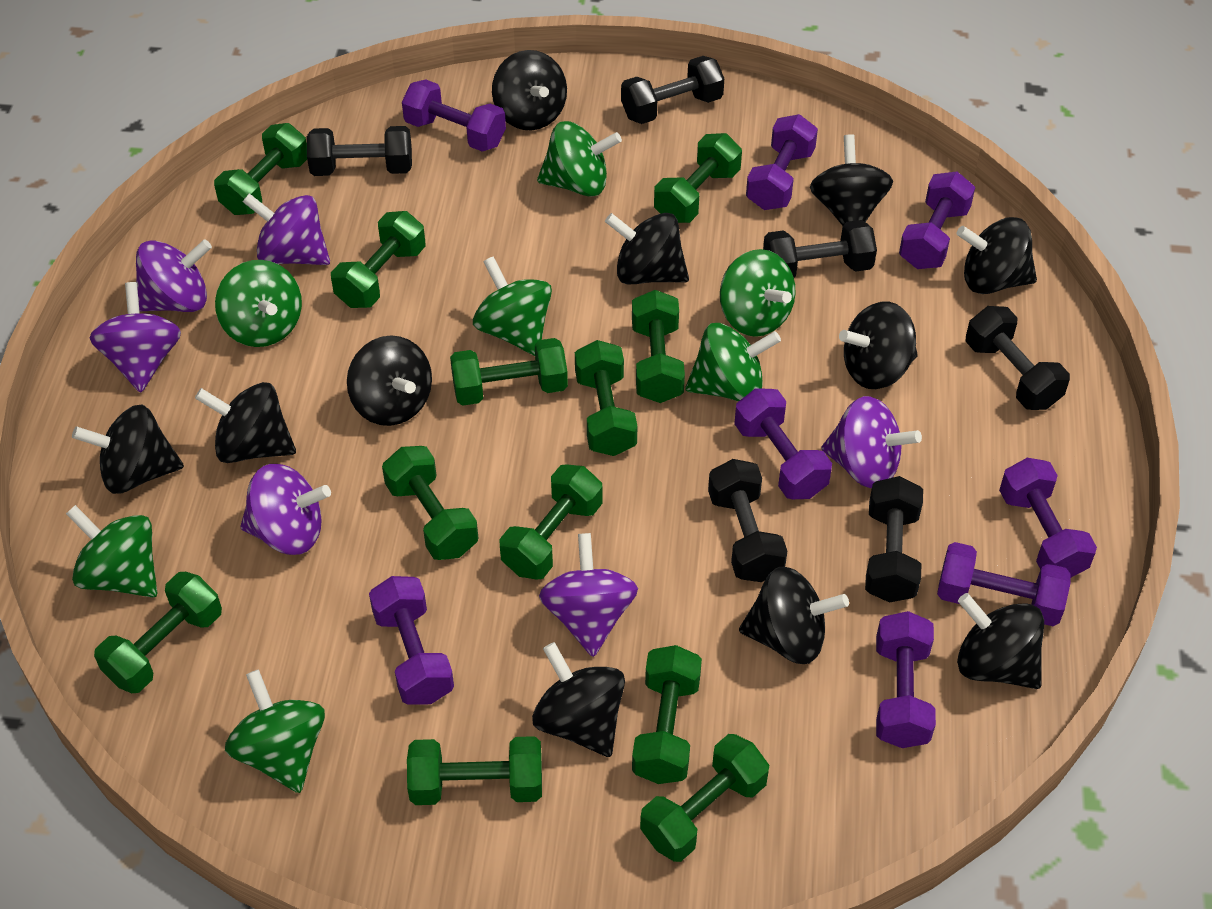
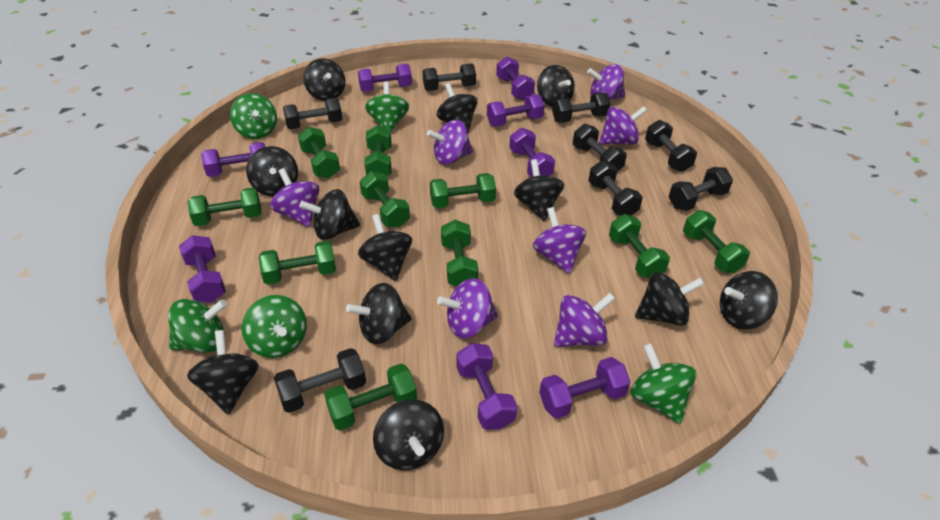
black dumbbell: [307,126,412,176] [621,56,724,124] [708,459,787,582] [763,220,877,278] [865,476,923,603] [966,306,1070,410] = 6 -> [274,348,366,413] [283,98,342,129] [423,63,476,91] [552,92,611,123] [573,124,627,172] [588,160,643,216] [645,120,697,172] [669,167,733,211] = 8
black spinning top: [72,405,184,494] [195,382,296,463] [347,336,432,426] [492,50,567,130] [532,642,625,757] [605,213,689,284] [739,567,849,664] [810,134,893,226] [839,302,918,389] [957,217,1037,294] [957,593,1044,689] = 11 -> [187,330,259,415] [246,146,298,196] [299,189,360,240] [303,58,345,101] [346,283,411,344] [358,214,412,281] [373,400,444,470] [437,83,477,132] [514,159,564,221] [537,65,575,107] [635,272,704,326] [720,271,778,330] = 12
green dumbbell: [94,572,222,693] [214,123,307,215] [331,211,426,308] [382,446,478,560] [407,736,542,805] [450,338,568,405] [499,464,602,580] [575,340,637,456] [632,290,685,403] [632,645,702,784] [640,734,769,862] [654,133,742,223] = 12 -> [187,187,262,226] [259,241,336,285] [298,127,340,179] [324,364,417,430] [360,171,410,228] [365,125,392,176] [430,173,496,208] [441,220,478,286] [609,214,670,278] [683,210,750,274] = 10
green spinning top: [66,505,157,598] [215,260,302,347] [225,669,325,793] [473,256,552,356] [537,121,622,197] [685,323,781,401] [720,249,796,337] = 7 -> [168,299,227,353] [230,93,277,139] [242,295,307,358] [365,81,409,131] [631,343,696,424] = 5
purple spinning top: [90,282,181,392] [136,239,212,312] [240,464,331,555] [243,193,330,265] [539,533,638,657] [821,396,922,488] = 6 -> [270,168,319,227] [427,120,473,165] [437,278,498,339] [533,207,586,274] [554,293,615,347] [587,64,625,100] [599,106,647,145] = 7

